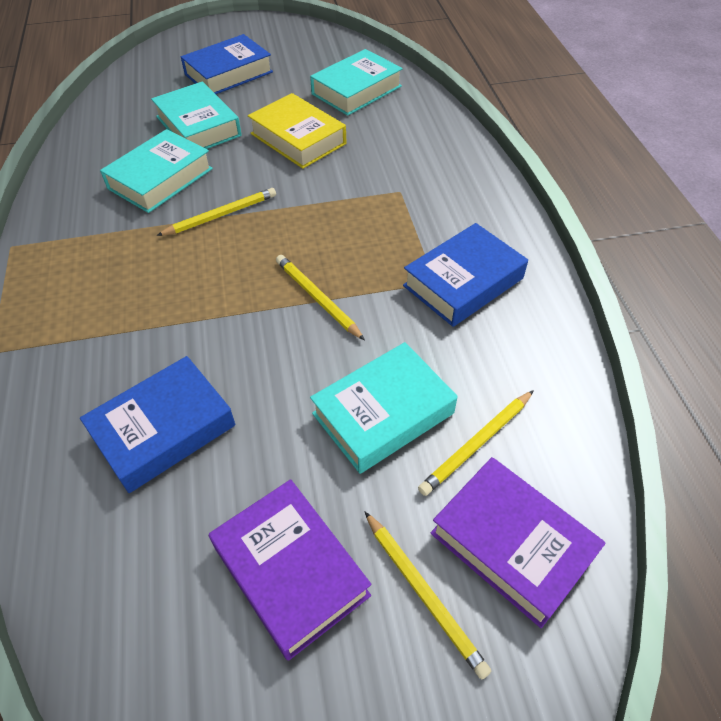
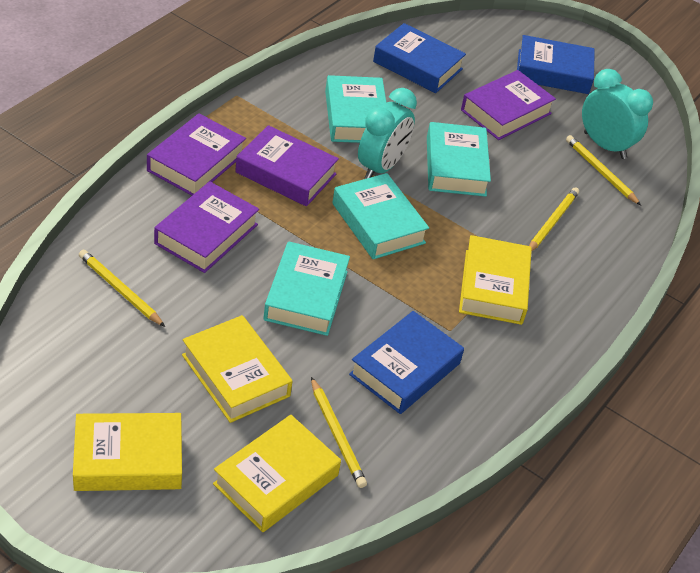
purple book: [209,479,371,661] [431,457,605,628] = 2 -> [147,113,246,196] [154,181,259,273] [235,125,339,206] [461,70,556,140] = 4
turquoise clock: none = 0 -> [358,88,417,179] [582,69,653,159] = 2
yellow book: [248,93,346,169] = 1 -> [73,413,182,491] [182,315,293,423] [213,415,341,532] [459,235,532,325] = 4

